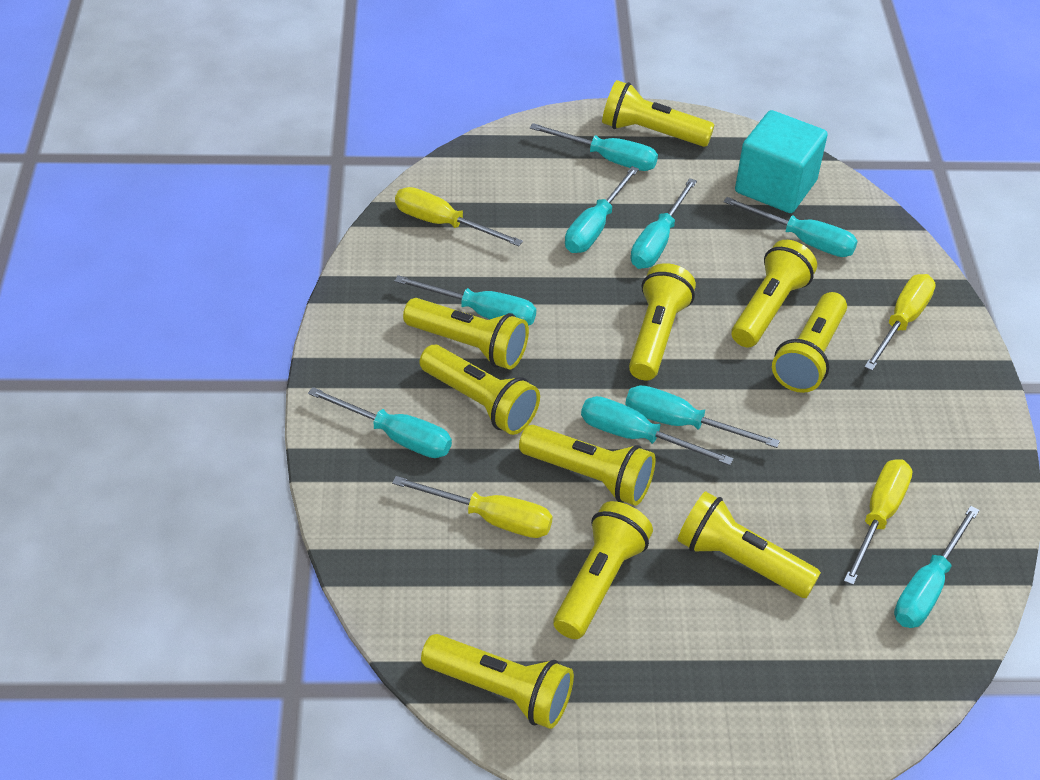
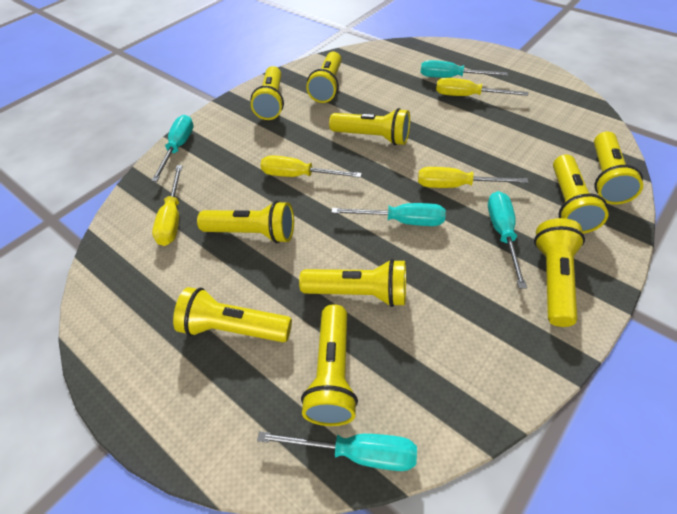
turquoise cube: [735,110,828,213] = 1 -> none = 0
turquoise screwdriver: [308,387,452,458] [394,275,536,326] [530,123,658,171] [565,166,639,253] [581,396,733,466] [625,385,780,448] [630,178,697,269] [724,197,858,257] [894,506,980,628] = 9 -> [151,115,194,182] [257,431,417,471] [331,203,446,226] [421,60,508,78] [488,191,527,289] = 5

